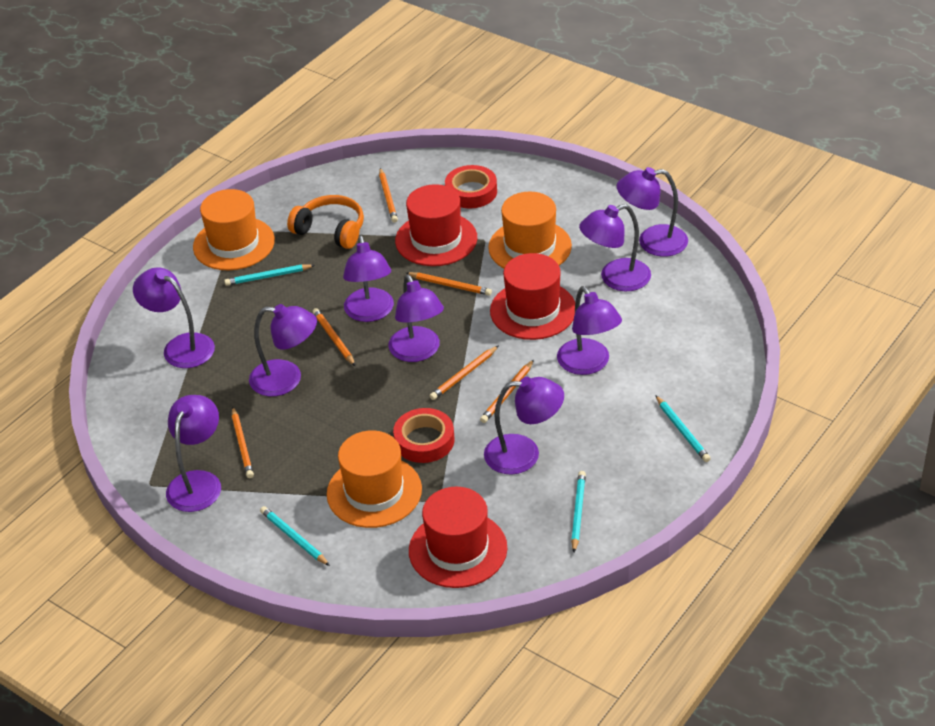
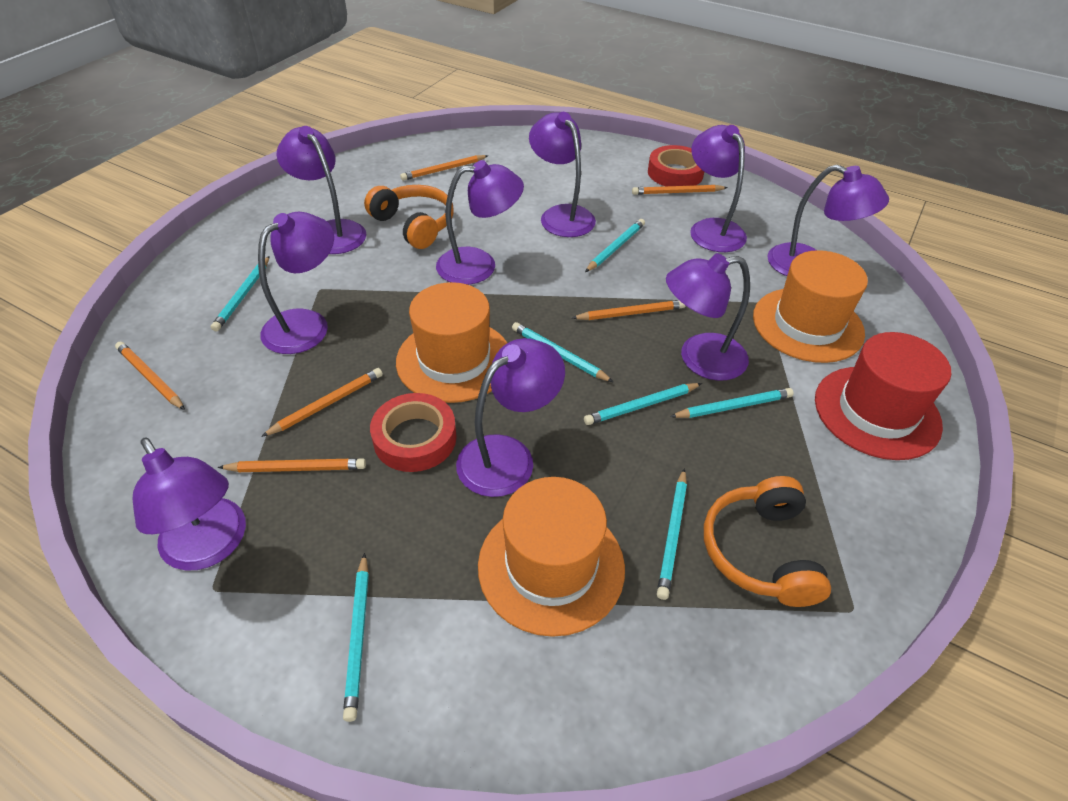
orange headphones: [287,195,364,249] = 1 -> [364,185,454,249] [704,476,831,607] = 2
red hat: [395,184,477,266] [409,487,507,588] [490,253,575,340] = 3 -> [815,332,951,460] = 1
turquoise pencil: [224,264,315,286] [260,506,330,566] [571,471,586,552] [655,395,711,462] = 4 -> [211,256,270,331] [343,553,369,722] [512,322,613,382] [584,383,702,425] [585,219,645,272] [657,468,687,600] [670,388,794,418] = 7

